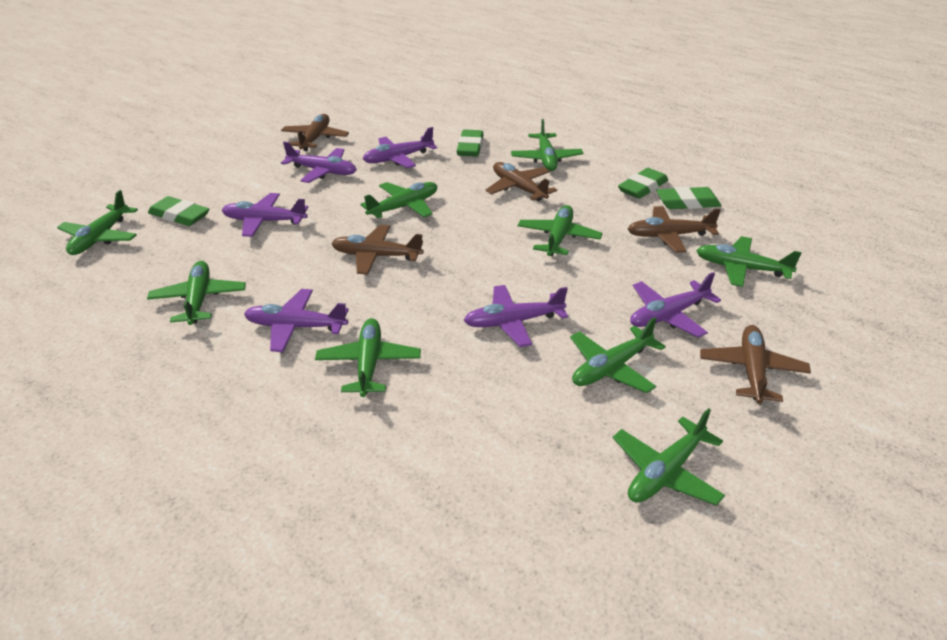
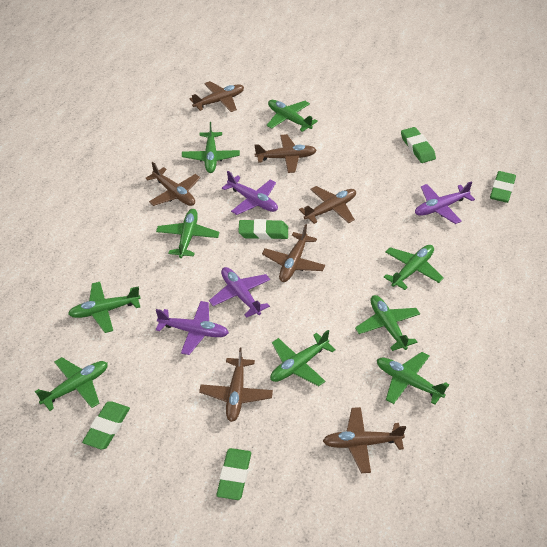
brown plane: [281,114,349,151] [331,225,423,275] [485,162,557,201] [628,206,721,253] [700,325,811,404] = 5 -> [145,162,200,206] [190,81,244,112] [199,348,273,422] [255,134,317,173] [262,224,325,282] [299,186,356,224] [323,407,406,473] = 7
green eraser: [148,196,209,226] [456,129,483,157] [618,168,668,199] [656,187,721,209] = 4 -> [82,401,130,450] [216,448,251,500] [238,219,288,240] [401,127,436,163] [490,171,516,203] = 5
purple plane: [222,193,308,237] [244,289,349,352] [281,142,357,183] [363,127,437,168] [464,285,568,347] [630,272,721,338] = 6 -> [156,301,229,355] [209,267,270,318] [222,171,278,215] [415,181,475,224] = 4

